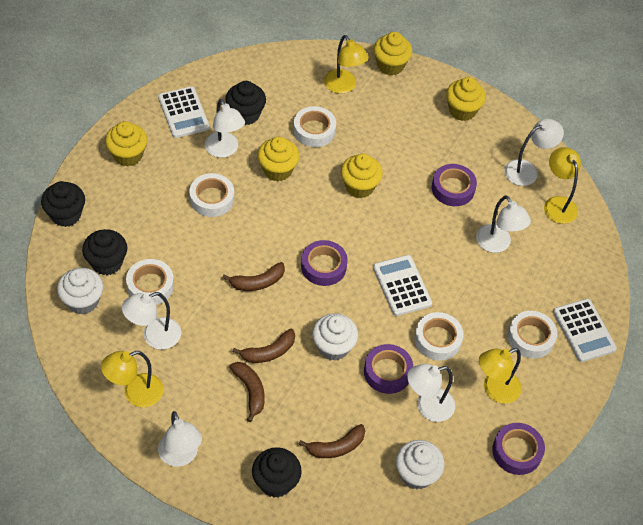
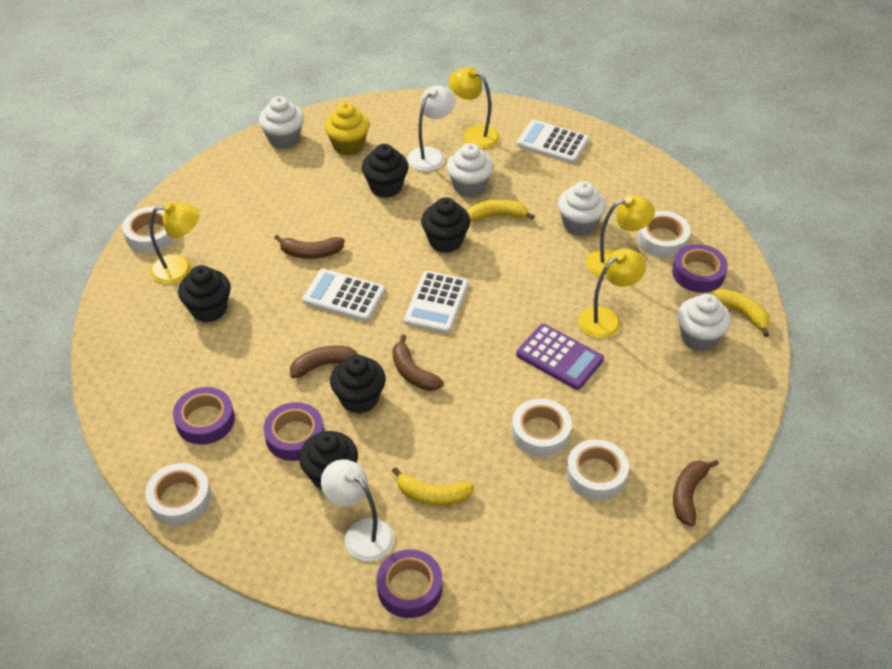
black cupcake: [41,181,85,227] [82,229,127,275] [225,81,266,125] [252,447,302,498] = 4 -> [178,265,231,323] [299,431,358,490] [330,355,386,414] [362,144,409,198] [421,197,470,253] = 5
purple calculator: none = 0 -> [516,324,604,390] = 1
white cupcake: [57,268,103,315] [312,313,358,361] [396,440,445,489] = 3 -> [259,96,304,149] [447,143,494,197] [558,181,606,236] [677,294,731,351] = 4
white lamp: [122,292,181,350] [158,411,202,467] [205,99,245,158] [407,364,455,422] [476,195,531,253] [504,119,564,186] = 6 -> [321,459,394,561] [407,85,455,171] = 2
yellow banana: none = 0 -> [392,467,474,506] [467,199,535,222] [709,289,770,337] = 3
yellow cupcake: [105,121,147,166] [258,137,299,181] [341,154,383,198] [374,32,412,75] [446,77,486,121] = 5 -> [324,102,370,156] = 1

